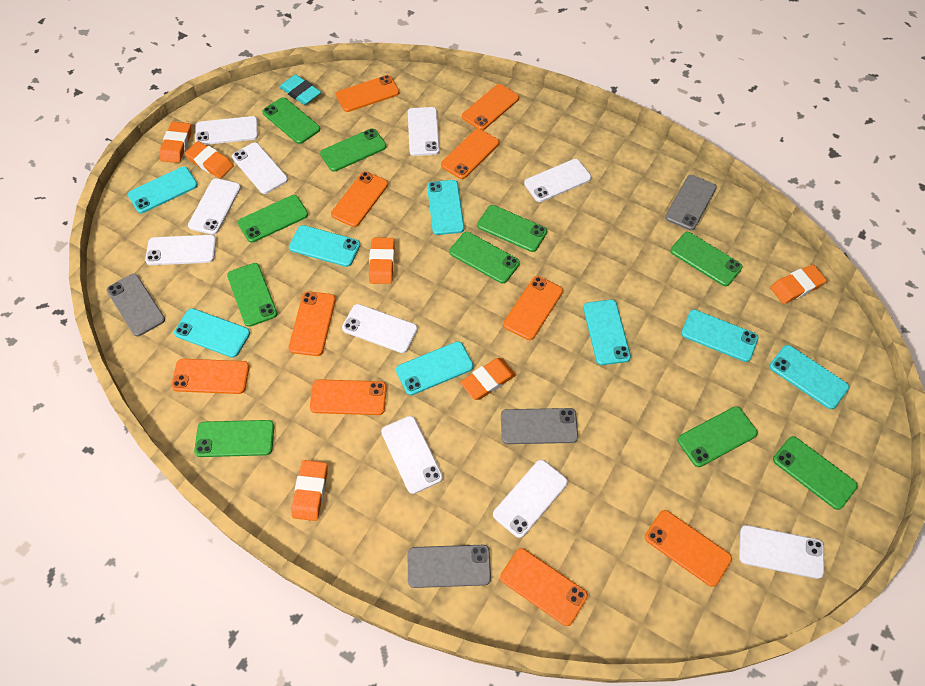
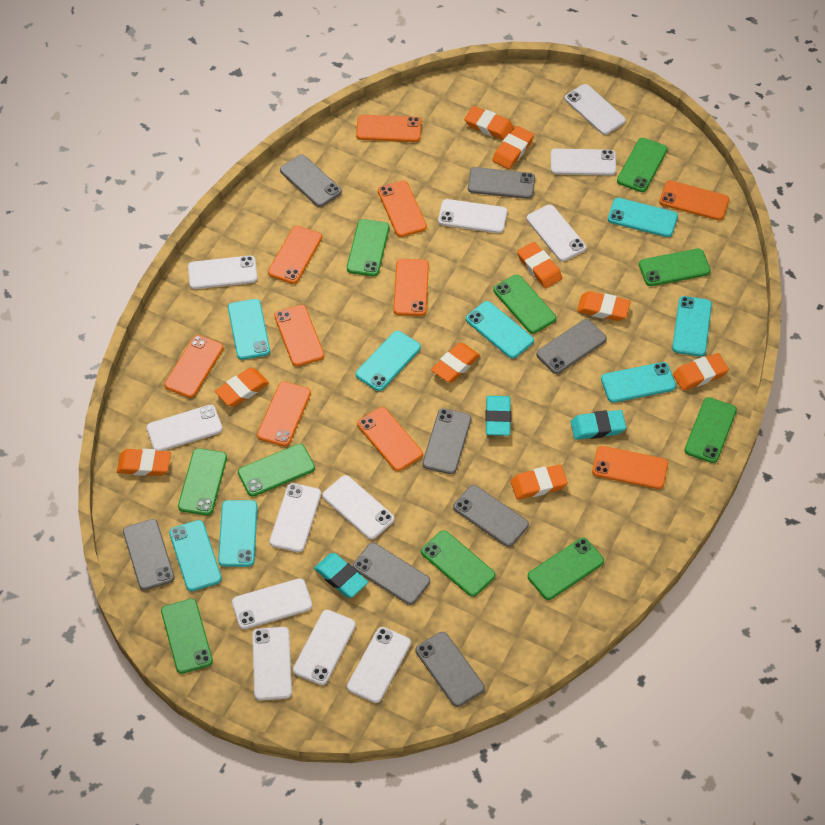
grey phone: [107,274,165,337] [408,545,491,588] [501,408,578,444] [665,175,717,230] = 4 -> [123,519,175,590] [280,154,342,207] [353,543,430,605] [415,632,485,707] [422,408,471,474] [453,485,529,547] [468,167,535,199] [536,319,607,374] = 8
orange eraser: [160,122,191,163] [185,141,234,179] [292,460,328,521] [369,237,395,284] [460,358,516,400] [770,264,827,304] = 6 -> [117,449,171,476] [215,368,269,407] [431,343,480,383] [464,106,514,140] [492,126,534,169] [510,465,568,500] [517,242,562,288] [577,291,631,321] [673,353,729,391] = 9
turquoise eraser: [280,74,321,105] = 1 -> [314,553,368,598] [485,396,511,436] [571,410,626,440] = 3
white phone: [145,235,216,265] [188,178,241,235] [195,116,258,145] [232,142,288,194] [342,304,418,353] [381,416,443,494] [408,107,440,156] [493,460,568,538] [524,159,591,202] [739,525,824,579] = 10 -> [146,405,223,451] [188,255,257,289] [232,578,312,629] [252,627,292,701] [269,483,321,552] [293,610,356,685] [323,475,395,540] [347,627,411,703] [438,199,507,233] [527,205,586,261] [551,148,616,176] [564,84,626,135] = 12

